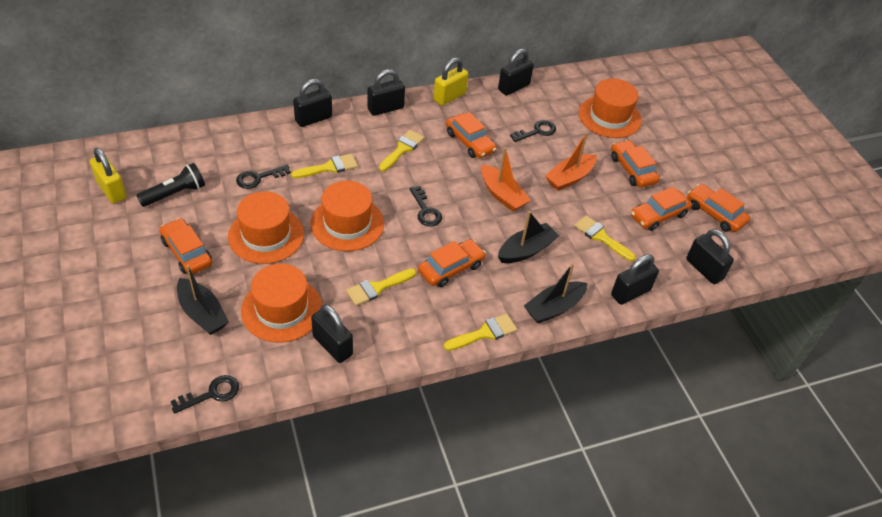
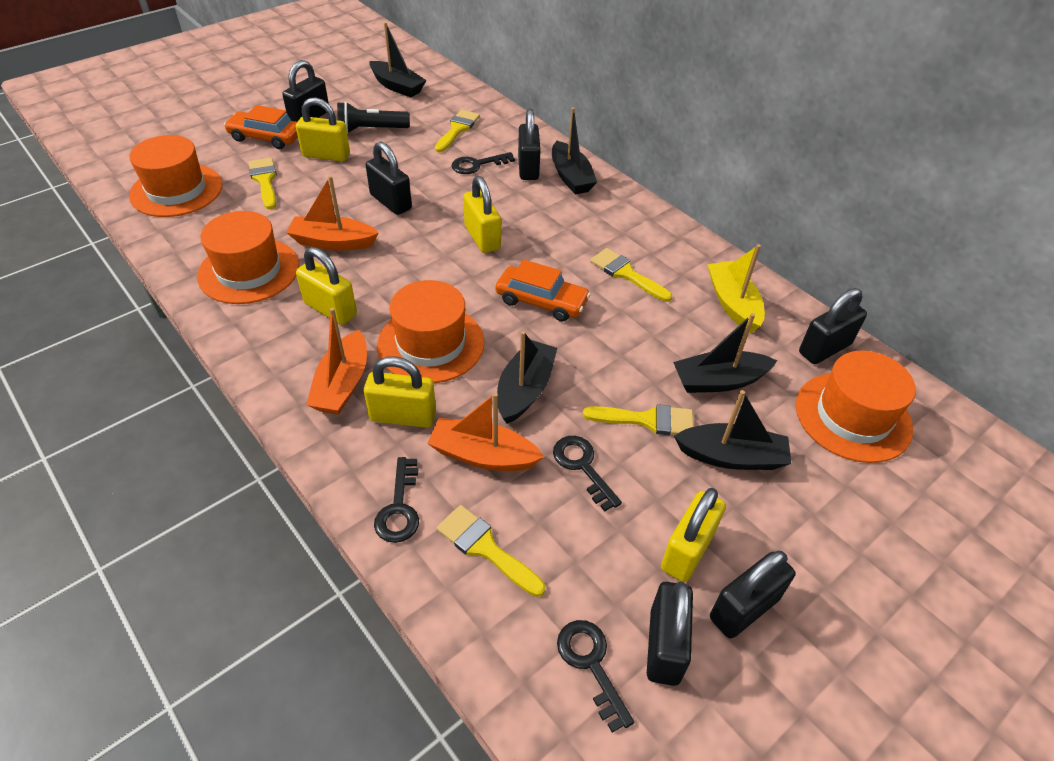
black boat: [177,265,229,335] [498,211,559,263] [524,263,588,323] = 3 -> [369,22,426,97] [497,331,557,424] [552,108,597,194] [673,313,777,393] [674,390,792,470] = 5
orange boat: [481,147,531,212] [545,132,597,191] = 2 -> [286,176,379,251] [306,308,367,415] [427,393,544,471] = 3
orange car: [159,218,212,274] [418,239,486,287] [446,112,497,159] [611,140,660,188] [631,187,692,231] [687,184,750,232] = 6 -> [224,105,298,149] [496,259,591,322] = 2
yellow boat: none = 0 -> [707,244,765,333] = 1
yellow padlock: [90,148,127,204] [434,57,469,106] = 2 -> [296,97,350,162] [296,247,357,325] [364,356,436,428] [463,176,501,253] [661,488,726,582] = 5

